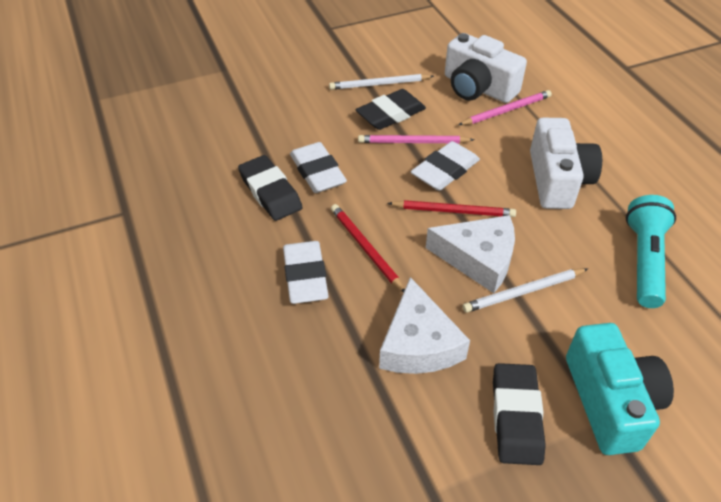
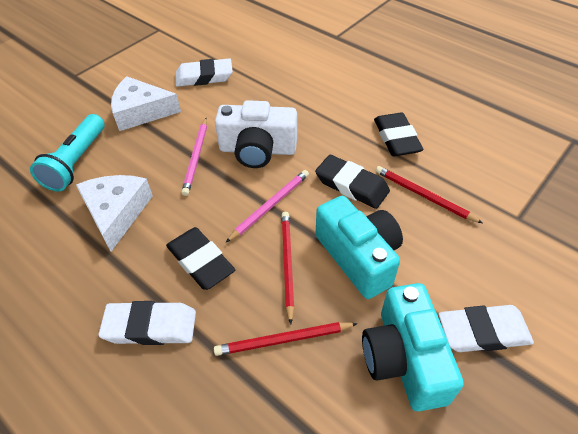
red pencil: [331,204,405,292] [388,200,516,217] = 2 -> [214,322,358,356] [281,212,295,324] [375,166,483,223] = 3
turquoise camera: [566,323,674,455] = 1 -> [316,196,403,299] [362,283,464,411] = 2
white camera: [445,33,527,103] [530,118,602,209] = 2 -> [215,100,297,168] = 1
white pencil: [329,74,434,90] [462,268,588,313] = 2 -> none = 0

